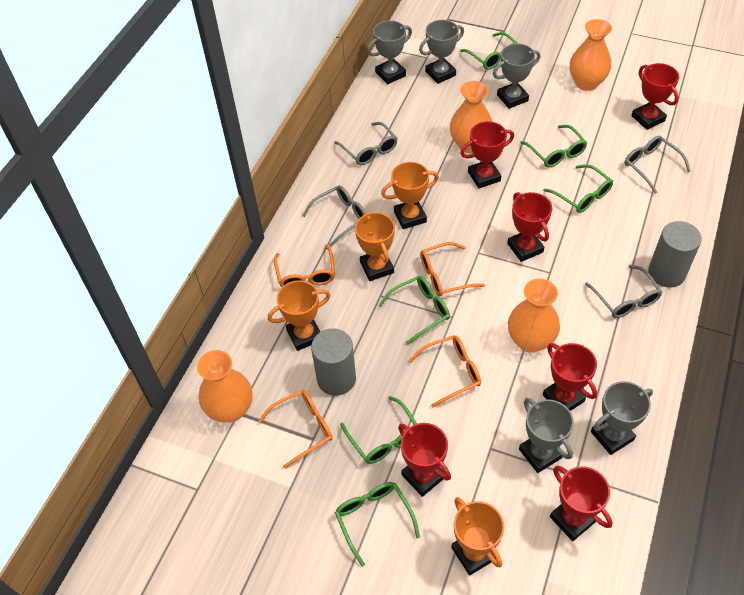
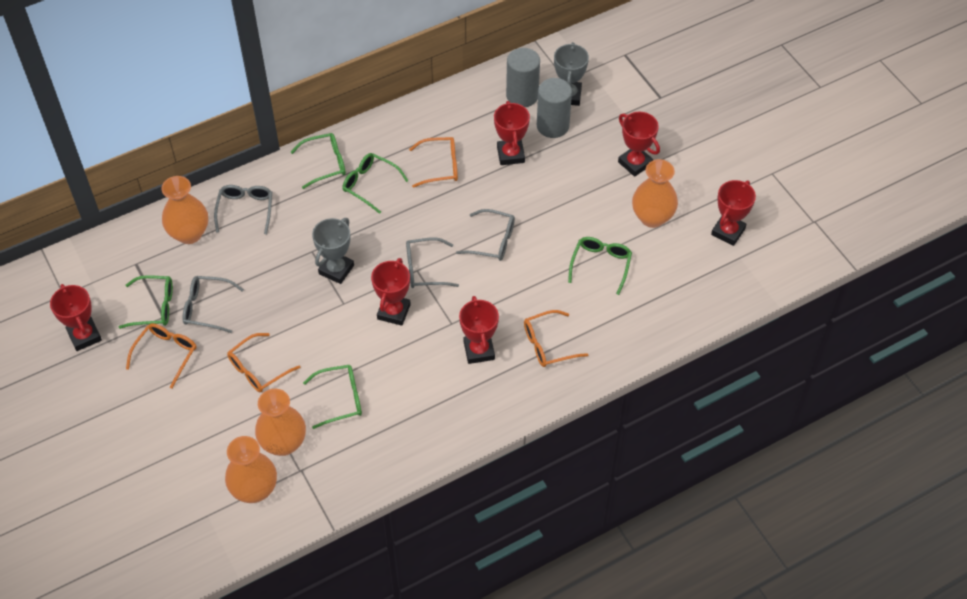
green glasses: [335,482,420,567] [340,396,417,464] [378,276,450,345] [460,32,518,70] [520,125,587,167] [543,164,613,213] = 6 -> [118,275,173,329] [291,133,346,189] [303,365,362,429] [342,153,409,214] [568,237,632,295] = 5
grey trophy: [367,20,412,84] [419,20,464,84] [493,44,540,109] [519,398,574,473] [591,381,653,455] = 5 -> [312,218,354,284] [554,42,589,106] = 2
orange trophy: [268,280,331,351] [355,211,395,281] [381,162,439,229] [451,497,504,575] = 4 -> none = 0

